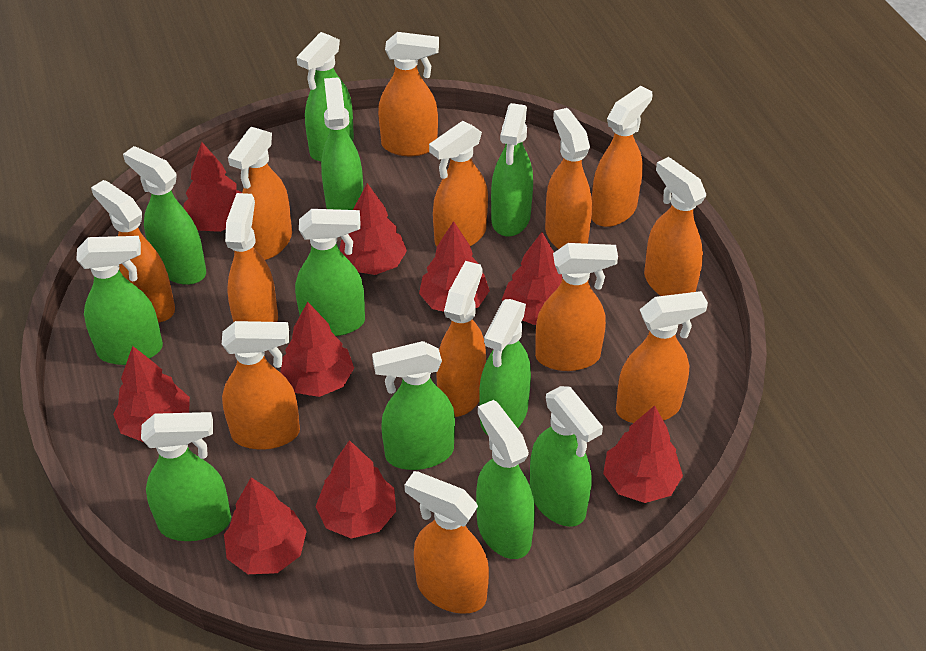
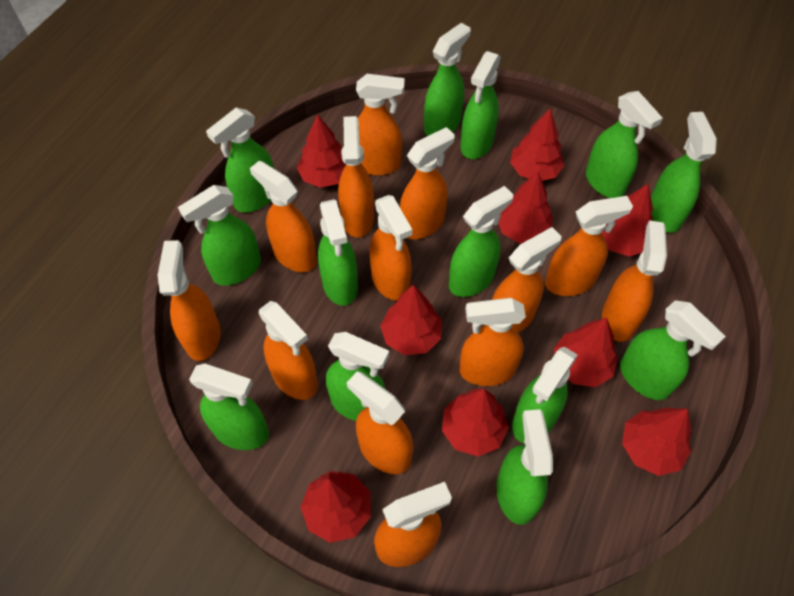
green spray bottle: [76,236,163,365] [123,146,206,285] [141,412,231,541] [295,209,365,336] [296,32,354,162] [321,77,363,210] [372,341,455,470] [476,400,535,559] [479,299,531,435] [491,103,533,237] [530,386,603,527] = 11 -> [178,185,261,286] [189,364,269,450] [206,108,274,212] [318,199,358,306] [326,332,389,421] [424,23,471,136] [449,186,513,297] [460,51,501,159] [496,409,553,525] [512,347,578,444] [586,91,663,198] [620,300,726,400] [651,112,717,233] = 13

